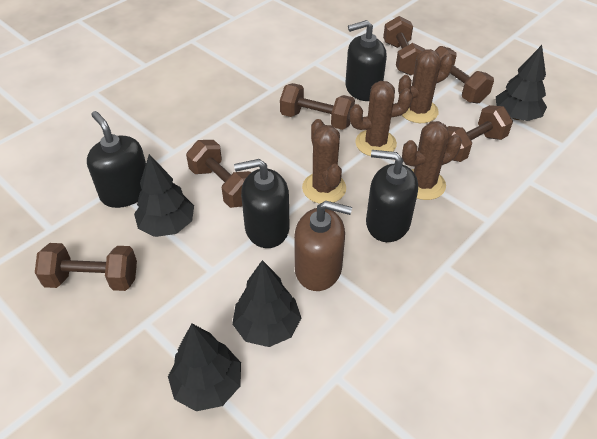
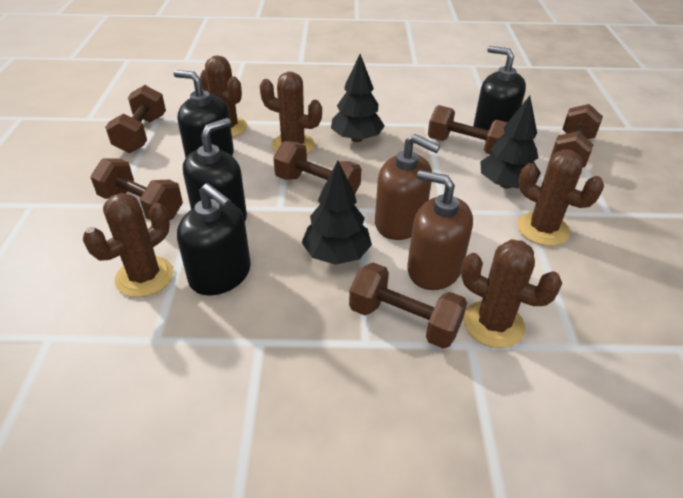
black tree: [134,154,194,237] [168,324,241,411] [232,260,301,347] [496,45,547,121] = 4 -> [302,161,372,265] [331,54,385,142] [480,96,541,189] = 3
brown cactus: [302,119,346,204] [349,81,413,156] [398,49,454,123] [402,121,462,200] = 4 -> [83,193,174,297] [200,55,247,137] [260,72,322,153] [461,239,562,348] [517,150,604,246] = 5
brown soap dispenser: [294,201,352,291] = 1 -> [375,134,440,240] [407,170,473,290] = 2

